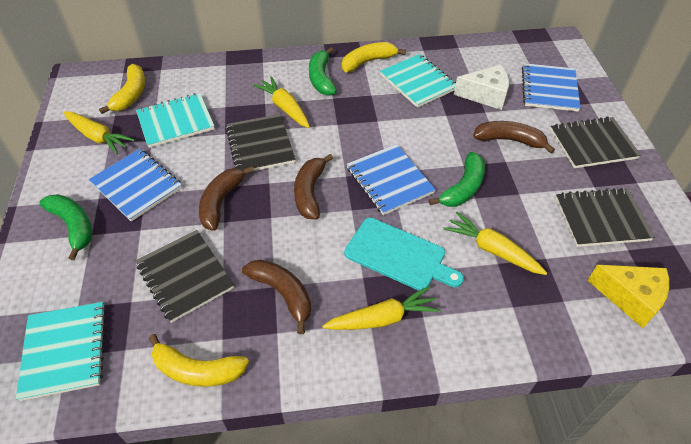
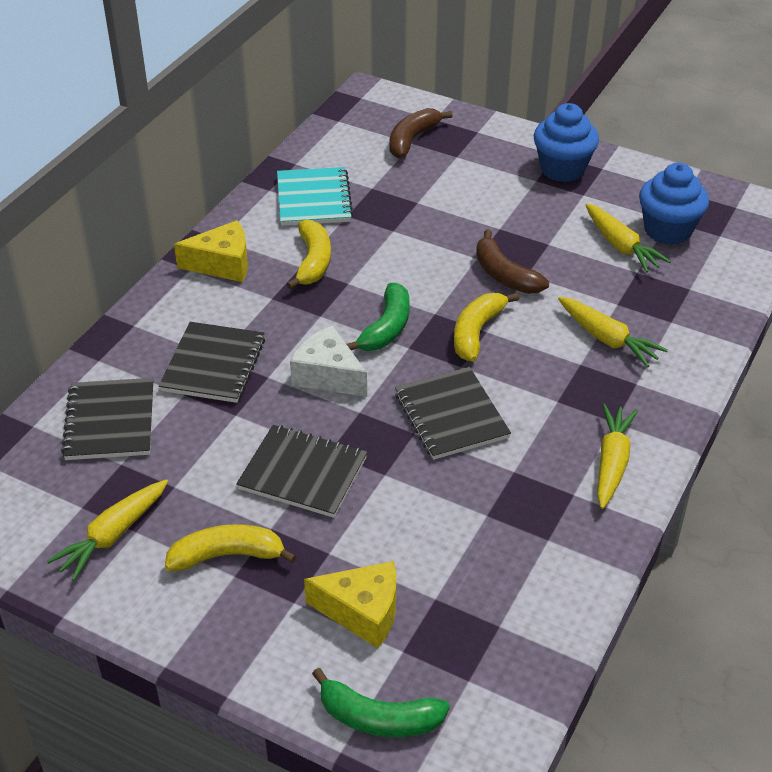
blue cupcake: none = 0 -> [534,103,599,182] [639,163,709,245] = 2
blue notebook: [89,149,182,222] [347,144,436,215] [522,63,581,112] = 3 -> none = 0
brown banana: [199,166,254,231] [242,259,311,334] [294,154,333,220] [473,121,555,153] = 4 -> [389,108,452,159] [476,229,549,294] = 2
green banana: [39,194,92,260] [309,47,337,96] [429,152,485,207] = 3 -> [312,668,450,737] [347,283,410,351] = 2
turquoise cutting board: [344,218,464,291] = 1 -> none = 0
turquoise notebook: [16,302,106,401] [136,93,215,148] [380,54,456,108] = 3 -> [277,167,353,226] = 1
yellow cheese: [587,265,669,328] = 1 -> [174,220,248,282] [304,561,396,648] = 2

